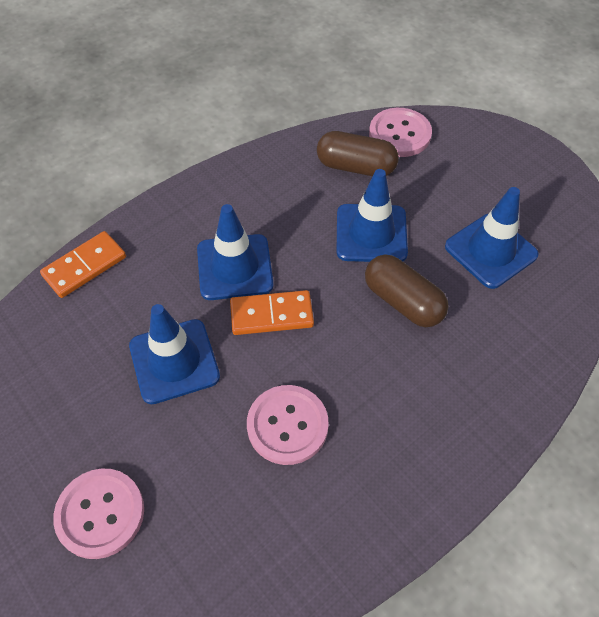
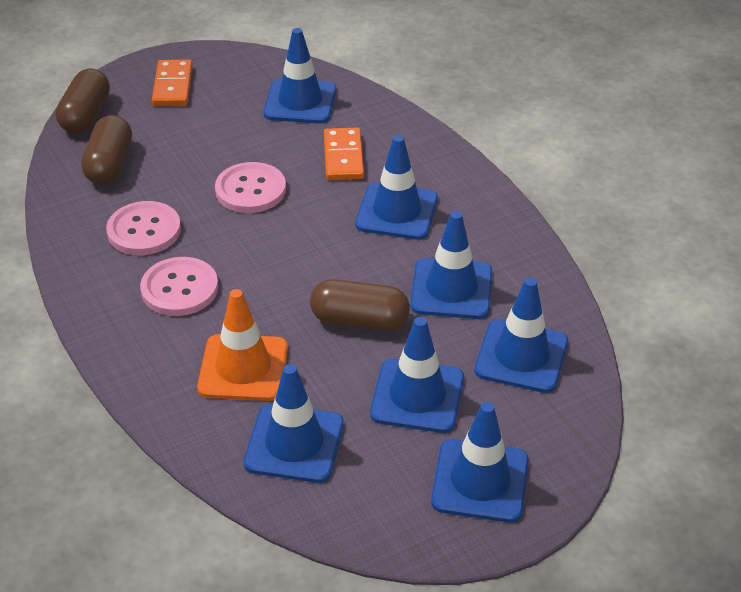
blue traffic cone: [129,304,220,404] [197,204,274,300] [337,169,408,262] [445,187,539,289] = 4 -> [244,364,344,483] [263,28,336,124] [355,135,438,240] [370,317,464,433] [410,211,492,319] [431,402,529,522] [475,277,568,393] = 7
brown capsule: [317,131,399,176] [365,255,448,327] = 2 -> [56,68,110,133] [81,115,132,185] [310,279,410,330] = 3
orange traffic cone: none = 0 -> [197,289,288,401] = 1

